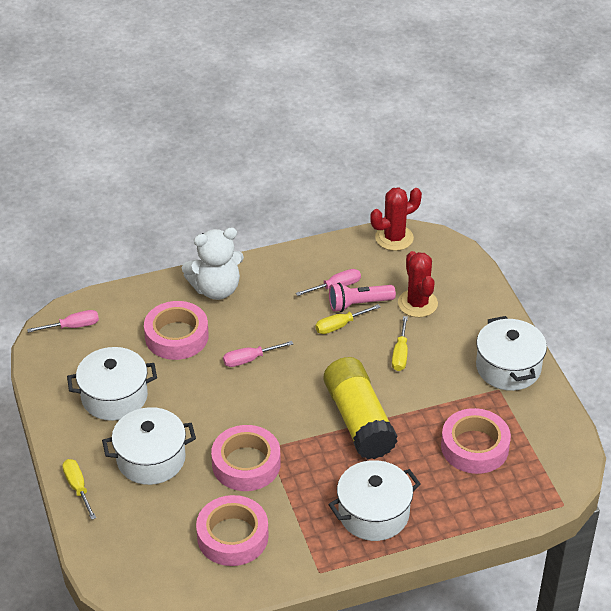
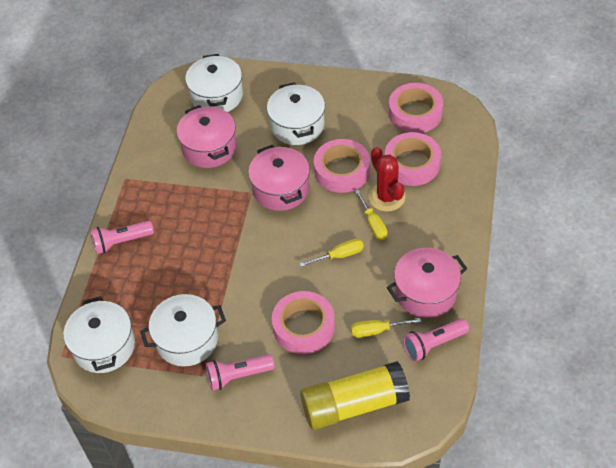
pink flashlight: [329,283,396,312] = 1 -> [90,221,154,254] [206,354,275,391] [403,318,469,361] = 3
pink pot: none = 0 -> [177,105,237,168] [248,145,310,211] [387,248,468,318] = 3
pink screwdriver: [27,310,99,333] [223,341,293,367] [296,269,361,296] = 3 -> none = 0
red cactus: [370,188,422,251] [398,251,438,317] = 2 -> [368,147,405,212] = 1
white teddy bear: [182,227,244,300] = 1 -> none = 0

